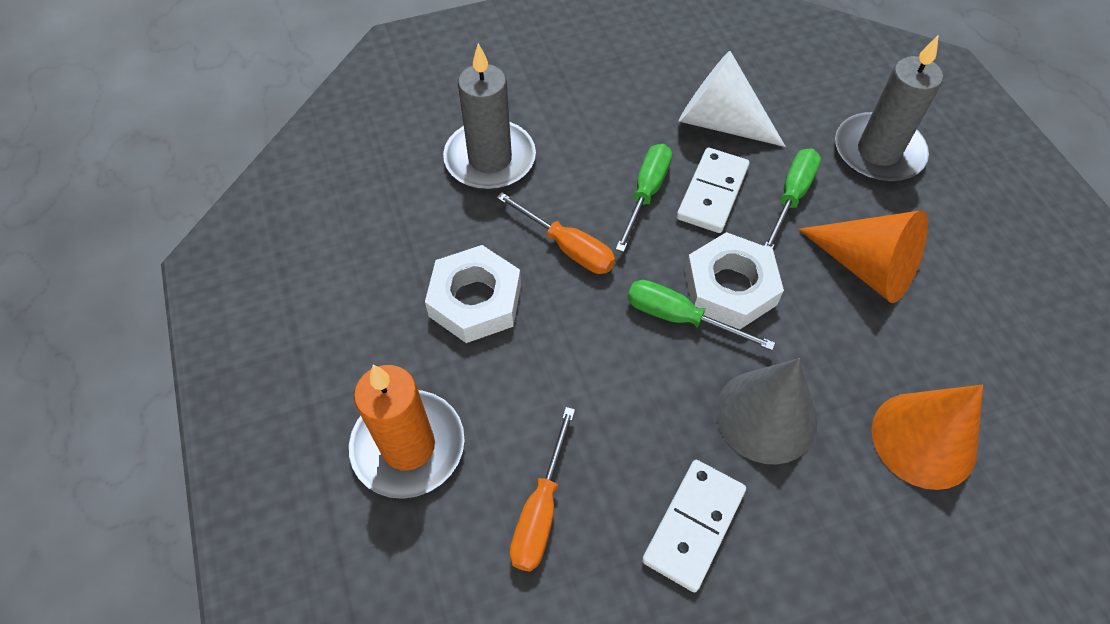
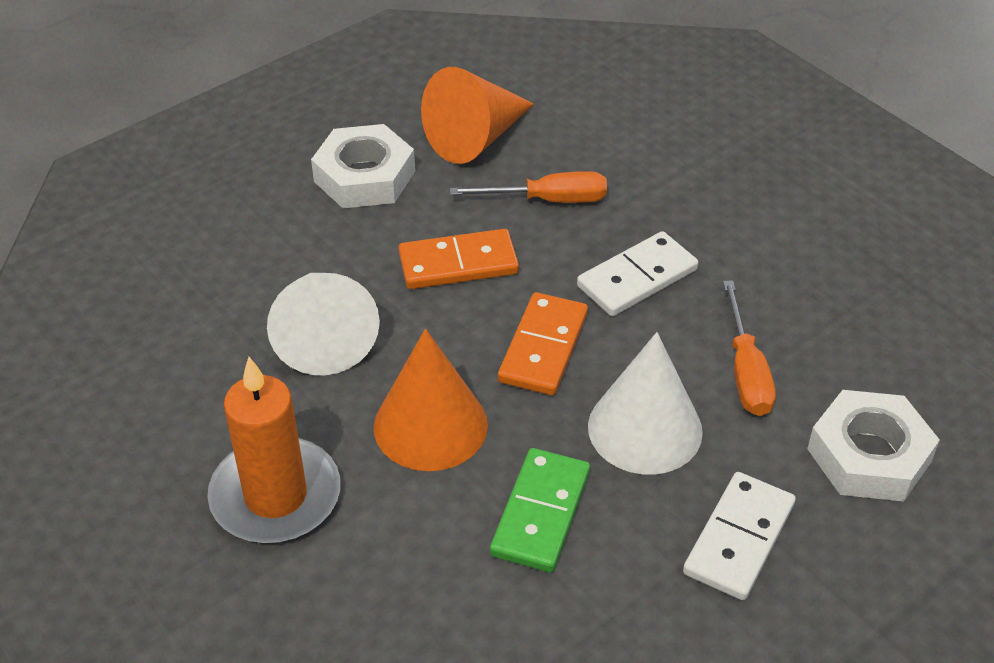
green domino: none = 0 -> [490,448,590,573] = 1
green screwdriver: [616,144,672,252] [627,280,775,351] [764,149,821,249] = 3 -> none = 0
grey candle: [443,43,536,190] [835,36,943,182] = 2 -> none = 0
grey cone: [715,358,817,464] = 1 -> none = 0
orange domino: none = 0 -> [399,229,519,289] [498,292,588,395] = 2
white cone: [679,51,786,147] = 1 -> [267,273,380,375] [588,332,703,475] = 2

